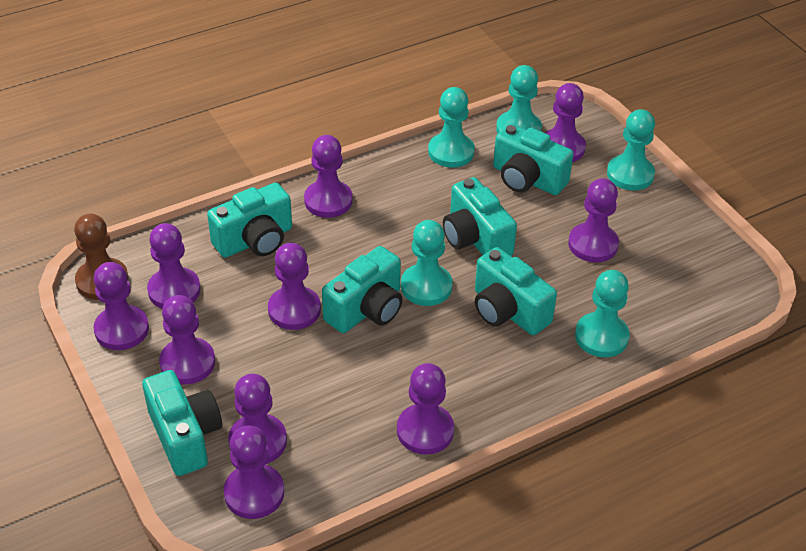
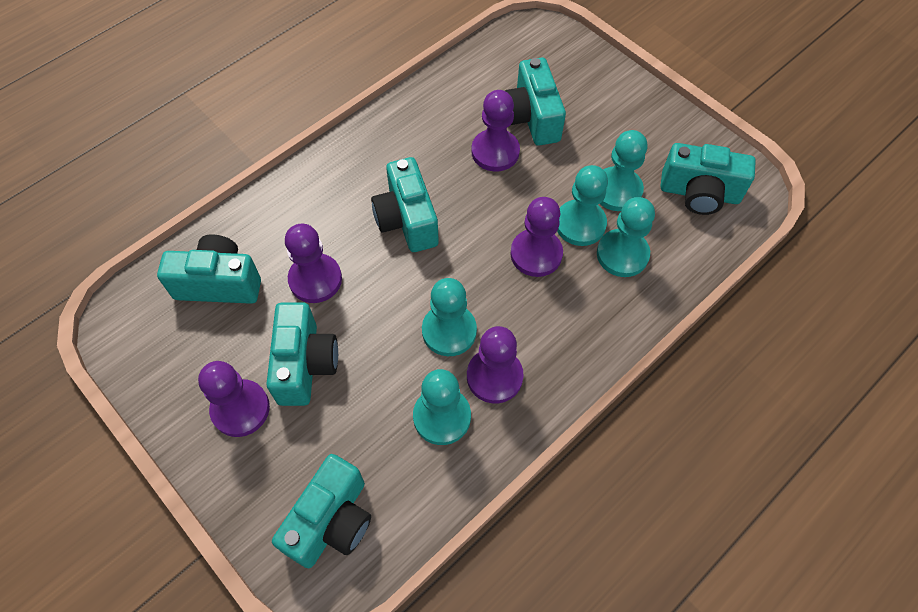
brown pawn: [74,214,129,300] = 1 -> none = 0
purple pawn: [93,262,149,350] [147,223,201,309] [159,295,215,384] [224,426,284,519] [228,374,287,464] [268,243,321,330] [304,135,353,218] [397,363,454,455] [545,83,586,162] [568,178,619,262] = 10 -> [198,361,270,437] [285,224,342,303] [467,326,523,403] [472,90,520,171] [511,197,563,277] = 5

